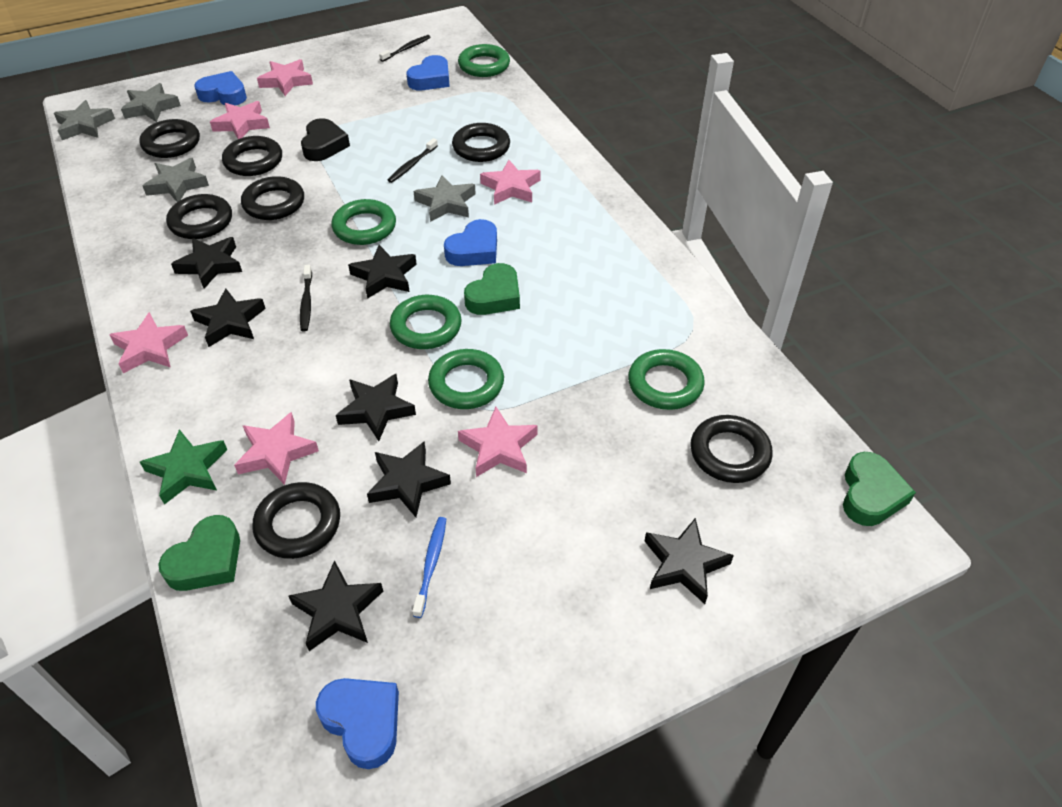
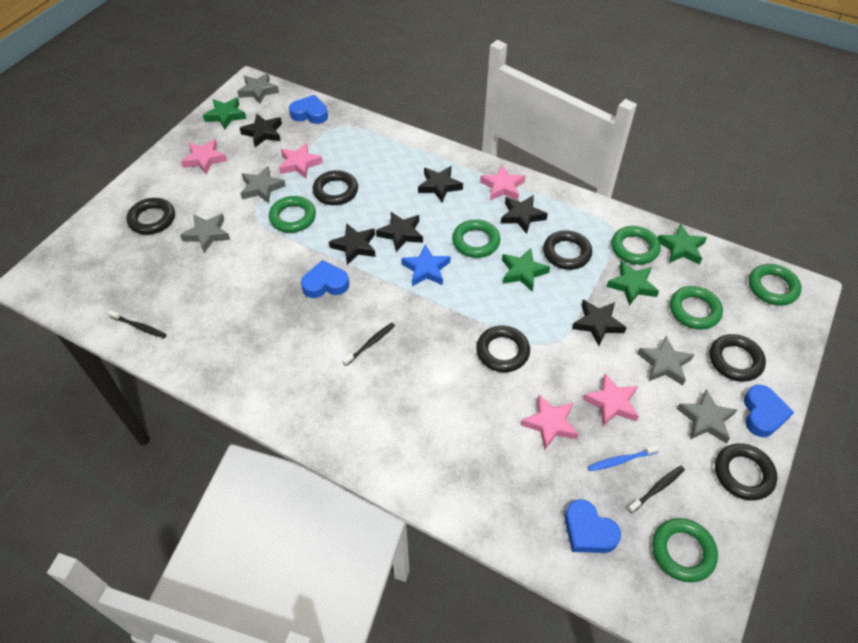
black heart: [301,118,350,161] = 1 -> none = 0
black ring: [139,119,200,158] [166,194,232,239] [222,136,282,176] [241,176,304,220] [252,482,340,559] [452,123,510,162] [690,415,773,483] = 7 -> [127,198,175,235] [313,170,358,205] [476,326,530,372] [543,230,592,270] [709,334,766,382] [715,443,777,501] = 6
black star: [171,237,242,289] [190,288,266,347] [288,560,383,651] [336,374,416,441] [348,245,417,299] [367,442,451,517] [645,518,734,604] = 7 -> [240,114,282,147] [329,223,376,265] [376,212,423,252] [418,166,463,203] [501,195,548,234] [572,300,627,346] = 6
blue star: none = 0 -> [401,245,451,286] = 1
green heart: [158,515,240,591] [464,263,520,315] [843,452,916,526] = 3 -> none = 0
green ring: [331,199,396,245] [390,295,462,349] [428,349,504,409] [458,44,510,77] [628,349,705,410] = 5 -> [269,196,316,233] [452,219,500,258] [611,226,661,265] [652,518,718,582] [670,286,723,330] [749,264,802,306] = 6
green star: [140,429,227,505] = 1 -> [203,97,247,129] [502,248,550,292] [606,261,659,306] [658,224,707,265] = 4
grey star: [54,100,115,140] [121,83,181,122] [143,158,209,202] [414,175,476,222] = 4 -> [180,213,230,253] [237,73,279,104] [240,166,286,203] [637,336,694,385] [677,389,737,444] = 5
pink star: [109,312,188,374] [210,101,270,139] [234,412,319,485] [257,59,313,96] [458,407,538,477] [480,160,541,205] = 6 -> [181,139,227,174] [279,143,323,179] [480,165,525,201] [521,395,579,450] [583,374,639,426] = 5

